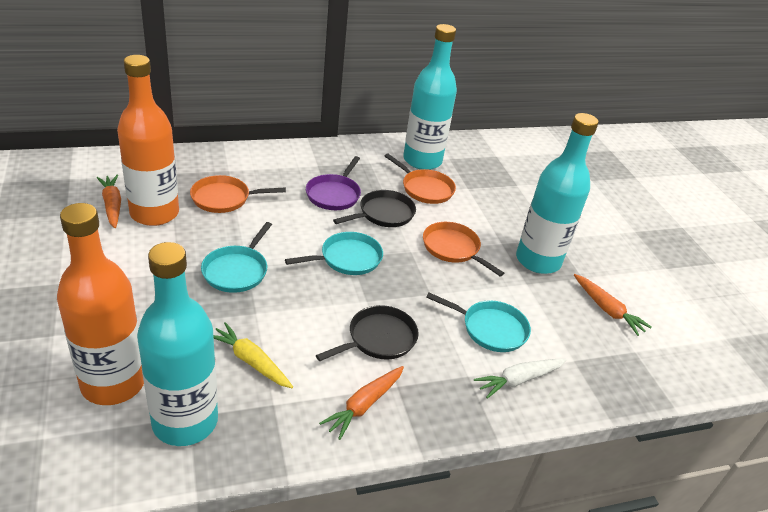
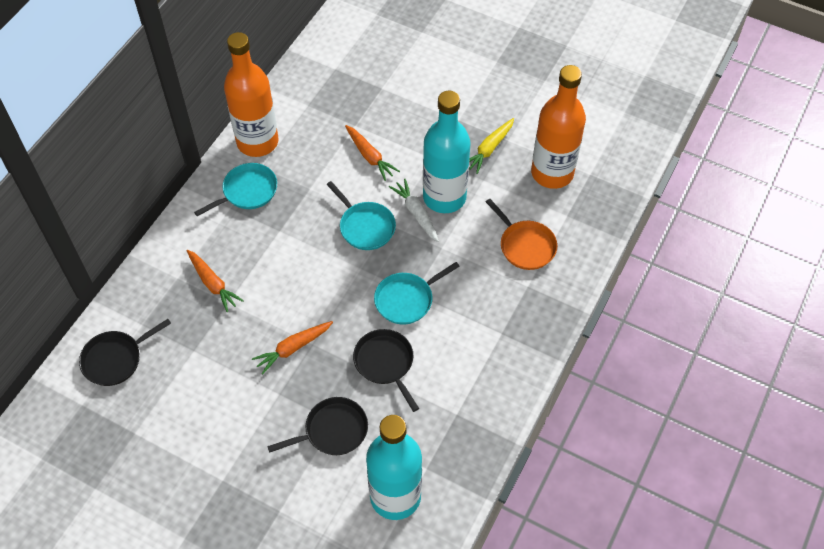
black pan: [316,305,419,361] [333,190,416,227] = 2 -> [79,319,171,386] [267,397,368,455] [353,329,419,412] = 3
orange pan: [190,175,286,213] [385,153,456,204] [423,222,504,276] = 3 -> [486,199,557,270] = 1
purple pan: [306,156,361,210] = 1 -> none = 0
turquoise bottle: [137,242,218,446] [403,24,457,170] [516,113,599,274] = 3 -> [366,415,422,520] [423,91,471,213] = 2

